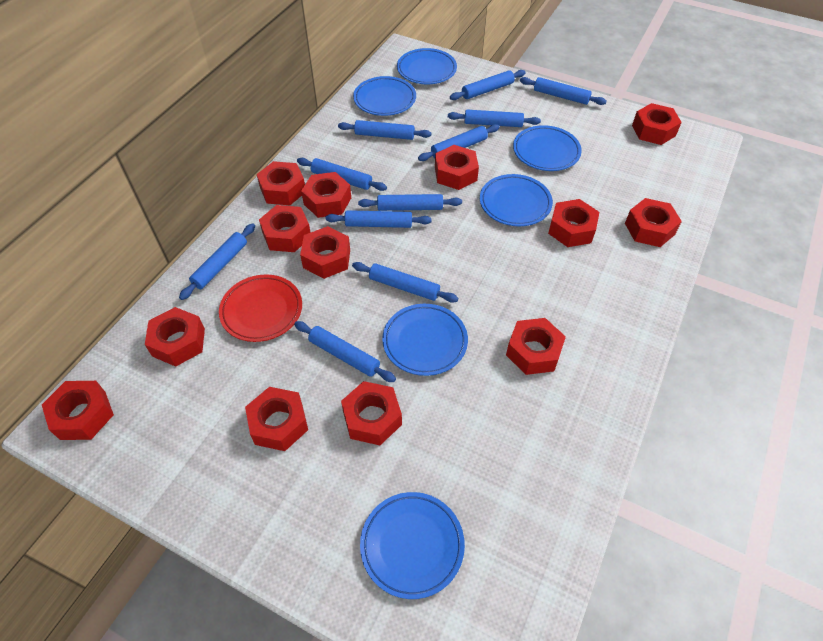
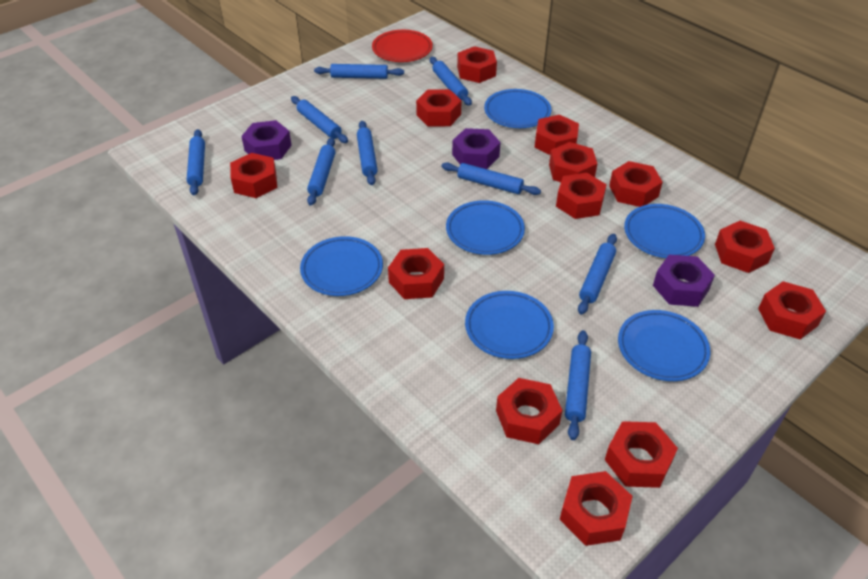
blue rolling pin: [179,223,255,300] [294,321,396,382] [297,158,387,191] [325,210,432,228] [338,120,431,140] [352,262,458,303] [358,194,462,211] [418,124,500,161] [448,110,541,127] [450,70,526,100] [520,77,607,105] = 11 -> [187,129,205,195] [291,96,348,143] [307,137,335,206] [314,64,404,79] [357,121,377,185] [430,57,472,106] [441,162,541,195] [565,330,591,440] [578,234,617,315] = 9
purple nut: none = 0 -> [241,120,292,160] [452,128,501,169] [653,255,715,307] = 3

